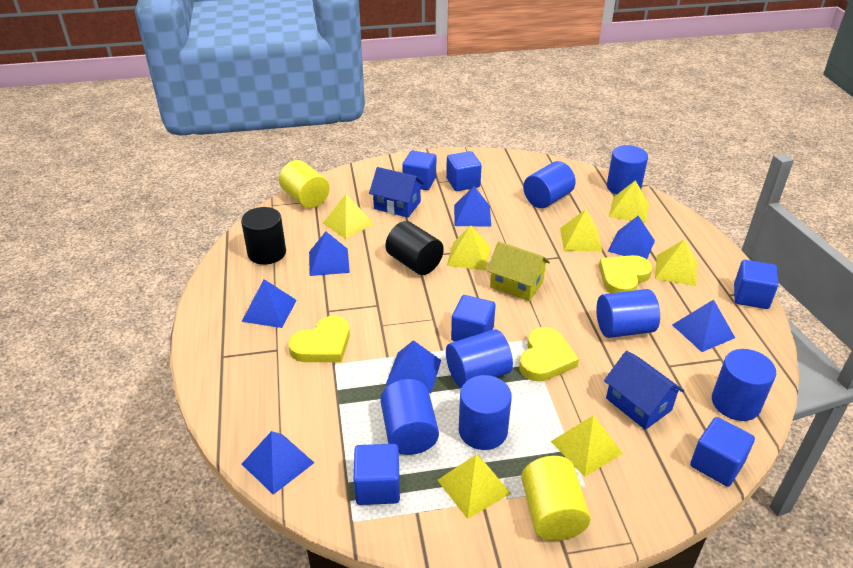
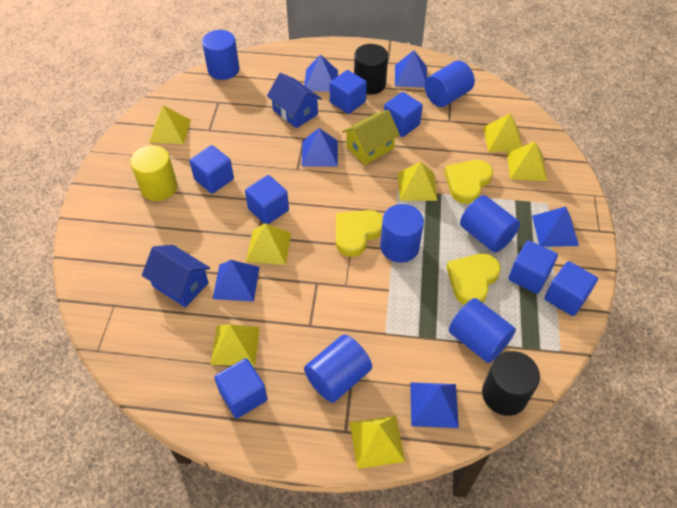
blue cube: [354,444,400,505] [402,150,436,190] [446,151,482,191] [451,295,496,342] [690,417,755,487] [734,260,779,309] = 6 -> [189,145,234,194] [214,358,268,418] [245,175,289,224] [330,70,367,114] [384,92,423,137] [508,240,558,294] [544,261,598,316] = 7
blue cylinder: [380,379,439,455] [446,329,513,388] [459,375,512,450] [523,161,576,208] [596,289,660,338] [607,145,648,195] [712,349,776,421] = 7 -> [202,30,239,80] [304,335,372,403] [380,204,424,263] [425,60,475,107] [449,298,516,363] [460,195,520,253] = 6
blue pyramid: [242,279,297,328] [242,431,314,495] [309,231,350,276] [386,340,441,393] [454,186,491,227] [608,216,655,259] [672,299,735,352] = 7 -> [213,260,259,302] [302,128,338,167] [304,54,338,92] [395,50,427,87] [410,382,459,428] [532,206,579,247] = 6
yellow cylinder: [279,160,329,208] [521,456,591,541] = 2 -> [130,145,177,201] = 1

